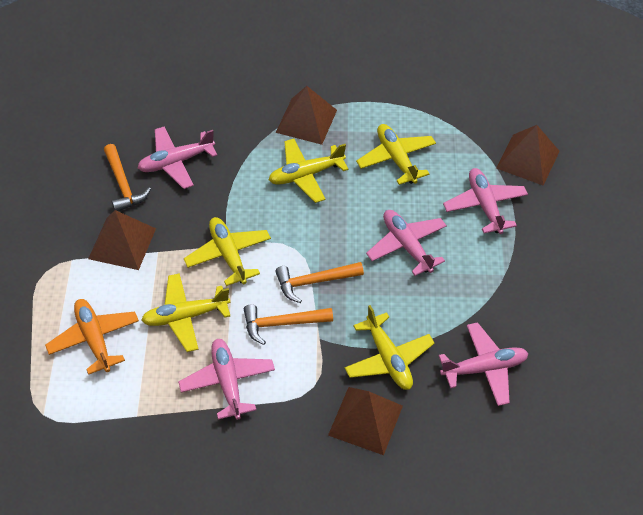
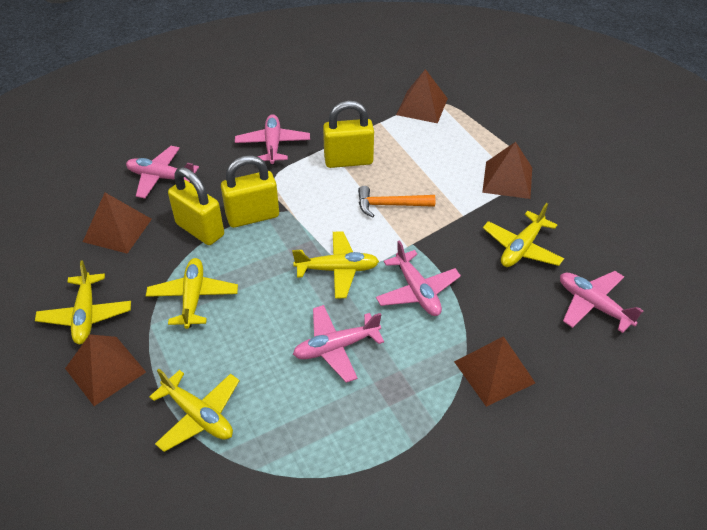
brown pyramid: [88,210,156,270] [276,86,337,145] [328,387,403,455] [496,125,560,185] = 4 -> [65,334,146,406] [83,193,152,254] [396,69,448,123] [454,336,535,407] [482,142,532,199] = 5
orange hammer: [104,144,151,211] [244,304,333,345] [275,262,364,303] = 3 -> [358,186,435,217] = 1
orange plane: [45,299,139,375] = 1 -> none = 0
yellow padlock: none = 0 -> [168,167,224,245] [221,155,279,228] [323,101,374,168] = 3

